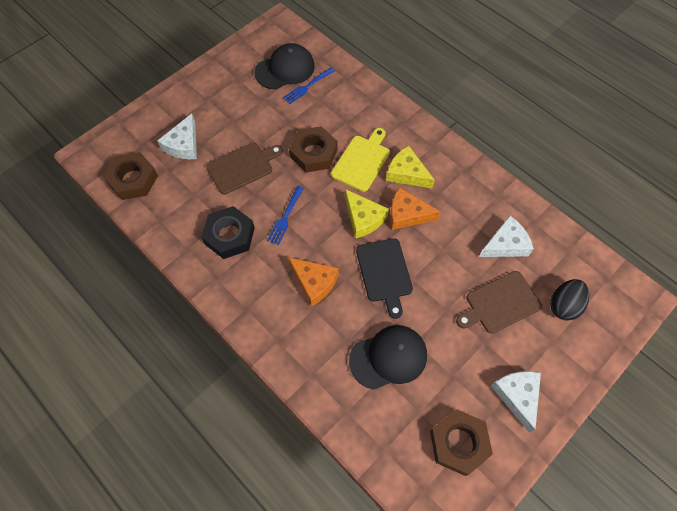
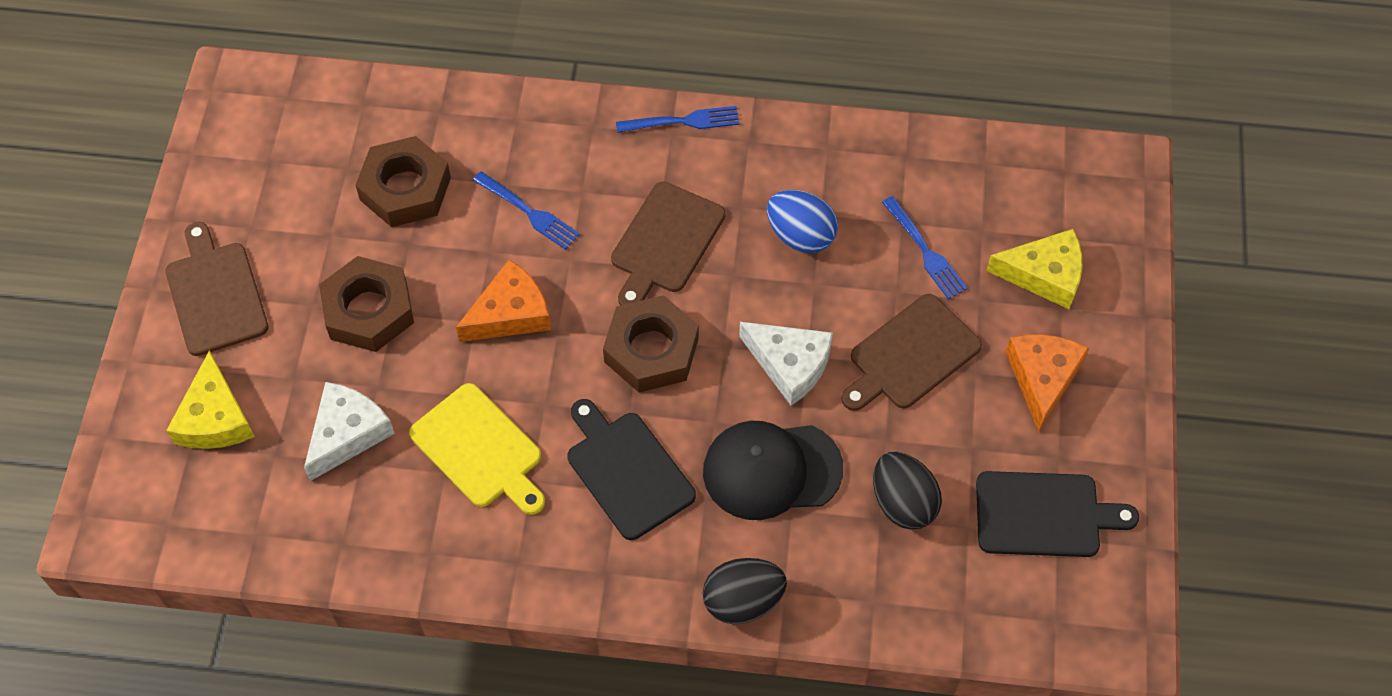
black cap: [254,43,315,89] [349,325,427,390] = 2 -> [703,421,843,520] = 1
black cutting board: [356,238,413,319] = 1 -> [567,399,696,540] [976,471,1139,557] = 2
black egg: [550,279,589,321] = 1 -> [703,558,787,624] [873,452,942,530] = 2
black nut: [201,206,255,259] = 1 -> none = 0
blue egg: none = 0 -> [767,190,838,253] = 1
blue fork: [267,186,304,245] [283,68,335,104] = 2 -> [473,171,580,250] [616,106,739,133] [882,196,968,299] = 3
brown cutting board: [206,143,283,194] [456,271,542,334] = 2 -> [165,222,269,356] [611,182,726,306] [841,294,982,411] = 3
white cheese: [157,113,197,159] [479,216,534,257] [491,371,541,433] = 3 -> [304,382,395,481] [739,322,833,406] = 2

